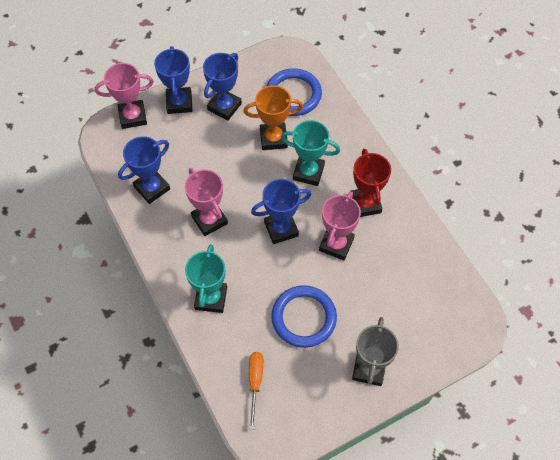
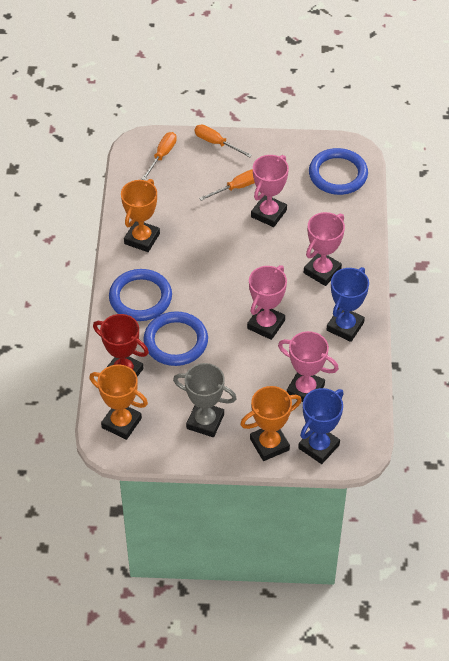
blue ring: [266,68,322,116] [271,285,337,348] = 2 -> [109,269,172,321] [143,311,208,366] [309,148,368,195] = 3
blue trophy: [118,136,170,204] [154,46,193,114] [203,53,242,121] [251,179,312,244] = 4 -> [298,388,343,464] [326,267,369,342] = 2
orange screwdriver: [249,352,264,430] = 1 -> [142,132,177,180] [195,125,252,157] [199,169,255,201] = 3
orange trophy: [243,85,303,150] = 1 -> [89,364,148,440] [121,179,160,252] [240,386,302,461] = 3
pink trophy: [95,63,154,129] [185,168,228,236] [319,191,361,260] = 3 -> [247,265,287,340] [251,155,289,227] [278,331,339,402] [304,212,345,286] = 4
turquoise trophy: [185,244,227,313] [281,120,340,186] = 2 -> none = 0

